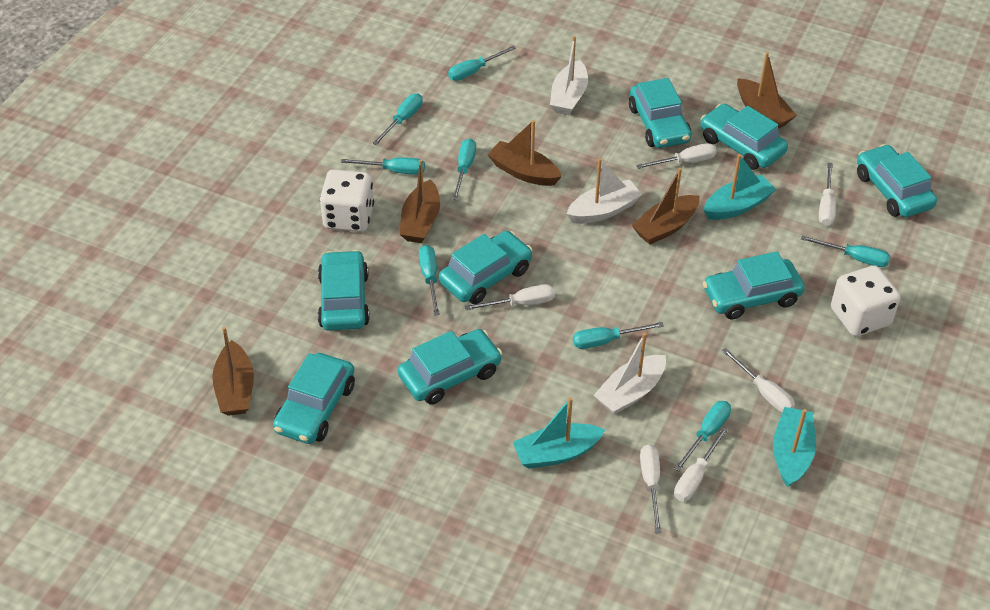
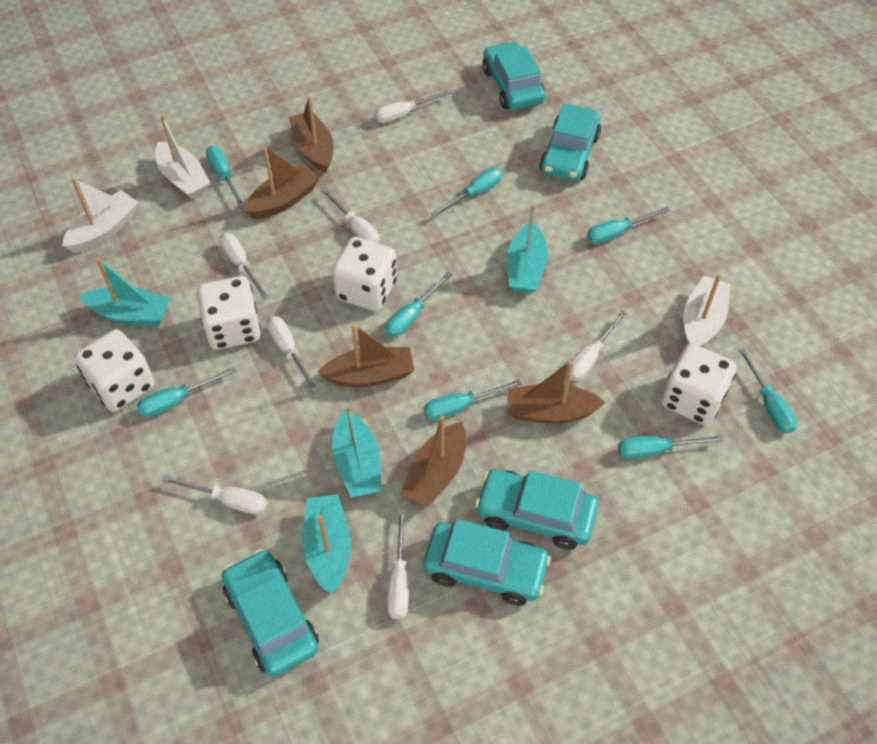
turquoise boat: [513,397,605,469] [703,154,776,220] [773,407,816,488] = 3 -> [79,258,170,326] [302,494,351,594] [332,404,382,498] [507,204,548,294] = 4
turquoise car: [273,353,355,444] [318,250,370,331] [398,329,502,404] [439,231,532,304] [629,78,692,148] [701,104,788,170] [703,251,805,320] [857,144,937,217] = 8 -> [222,549,319,677] [423,519,551,606] [475,469,598,550] [482,41,546,110] [539,103,601,181] = 5
white dice: [320,169,374,232] [831,265,900,336] = 2 -> [74,329,155,412] [197,276,261,350] [332,237,397,311] [661,344,737,425] = 4
white screwdriver: [465,284,555,310] [636,143,717,169] [640,444,662,533] [674,427,728,502] [722,348,795,413] [819,163,836,226] = 6 -> [162,475,267,515] [219,233,269,300] [266,316,318,392] [321,188,380,244] [375,90,452,123] [387,510,409,619] [567,311,627,381] = 7

